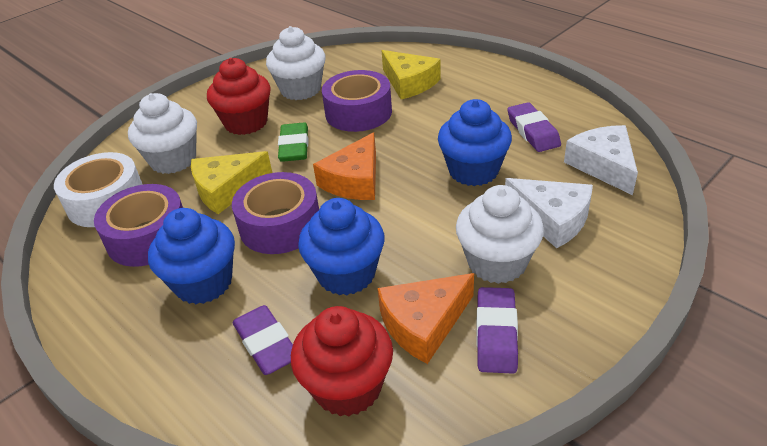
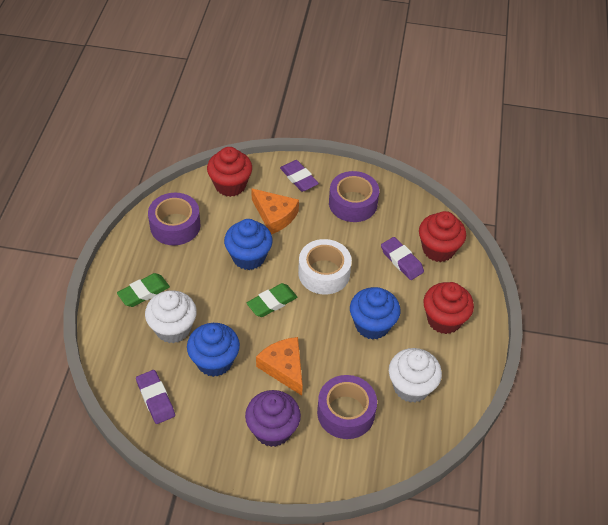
green eraser: [278,123,309,162] = 1 -> [117,273,170,307] [247,283,297,317] = 2
purple cupcake: none = 0 -> [245,390,301,447] = 1
red cupcake: [207,58,271,135] [291,306,393,416] = 2 -> [207,147,252,197] [419,211,466,262] [423,282,474,334] = 3
white cheese: [505,178,593,249] [564,125,638,195] = 2 -> none = 0
white cupcake: [128,93,197,174] [266,26,326,100] [456,185,544,284] = 3 -> [145,291,197,343] [389,348,442,403] = 2
yellow cheese: [191,151,272,214] [382,50,441,99] = 2 -> none = 0

